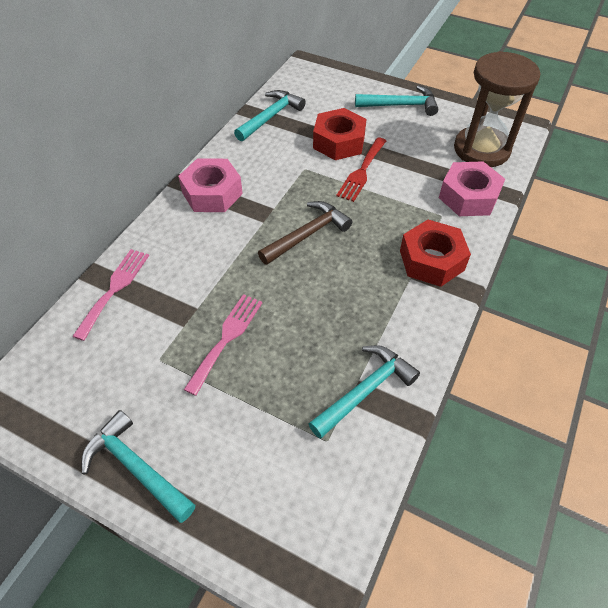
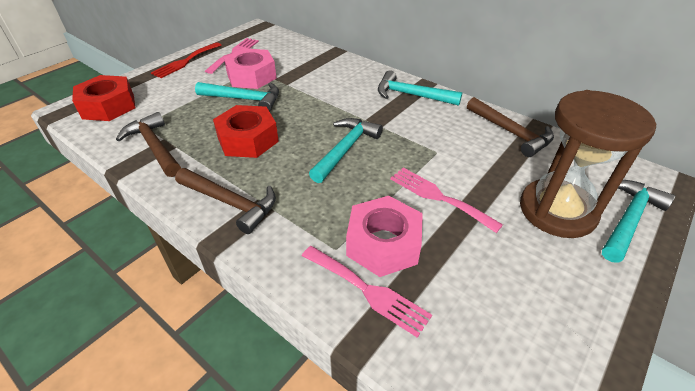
brown hammer: [258,201,352,265] = 1 -> [116,112,181,177] [175,168,276,234] [467,97,554,157] = 3
pink fork: [72,249,149,341] [184,294,262,396] = 2 -> [205,38,259,74] [302,246,432,338] [390,168,503,233] = 3

